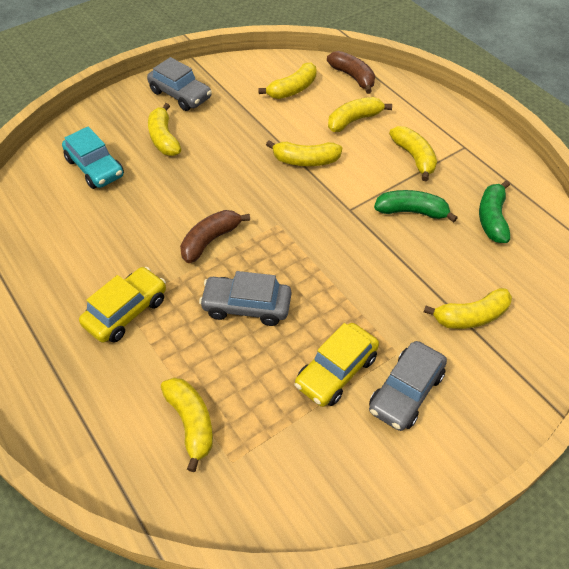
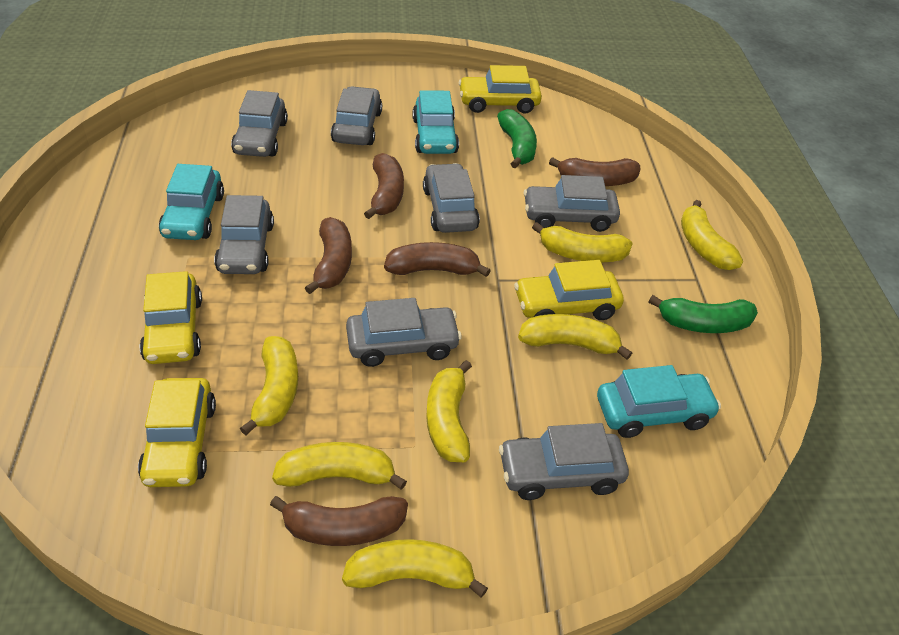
brown banana: [180,210,250,263] [327,51,375,94] = 2 -> [270,496,408,546] [305,217,352,294] [364,153,404,219] [384,242,491,277] [549,157,640,186] = 5
grey car: [147,57,212,111] [199,271,291,326] [369,341,447,431] = 3 -> [214,195,274,274] [231,90,288,157] [331,86,382,145] [346,298,462,367] [423,163,480,233] [499,423,629,500] [524,175,620,232] = 7
turquoise car: [62,127,124,189] = 1 -> [159,164,224,240] [412,90,459,154] [597,365,721,438] = 3
yellow car: [79,267,166,343] [295,323,379,407] = 2 -> [138,378,216,487] [140,271,202,364] [459,65,542,114] [514,260,624,320] = 4

